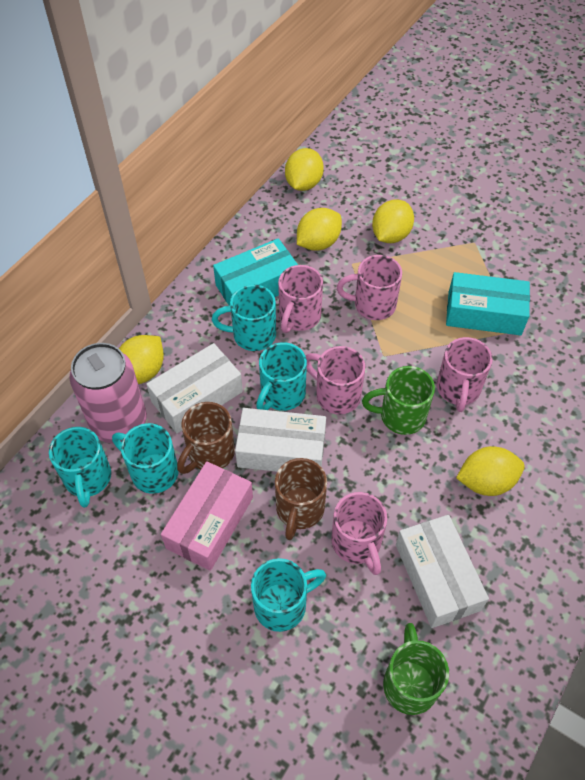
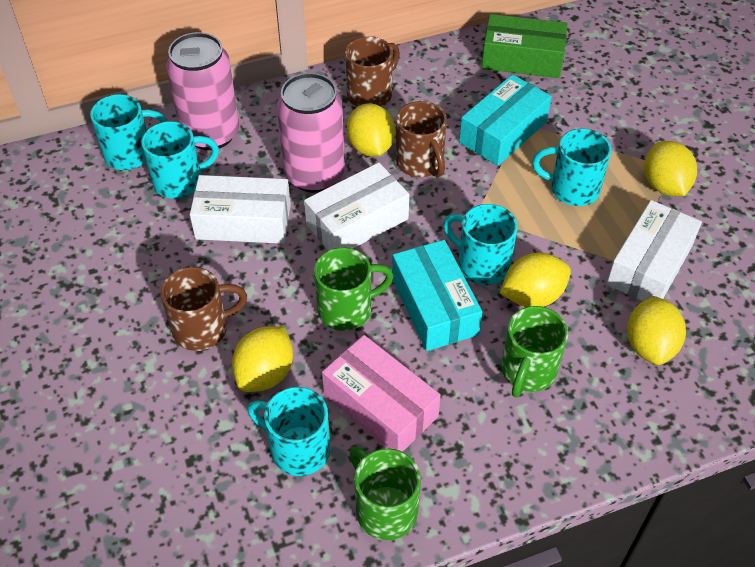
brown mug: [177,402,235,474] [275,458,327,540] = 2 -> [160,267,247,351] [345,37,400,107] [396,101,447,178] = 3
green box: none = 0 -> [482,14,568,78] = 1
green mug: [362,366,435,435] [383,623,449,715] = 2 -> [314,248,394,331] [350,446,421,540] [501,306,568,398] = 3
pink can: [69,343,147,444] = 1 -> [166,32,239,150] [277,73,345,193] = 2
pink mug: [278,265,323,333] [306,346,365,414] [331,492,387,575] [337,255,402,320] [437,337,493,412] = 5 -> none = 0

